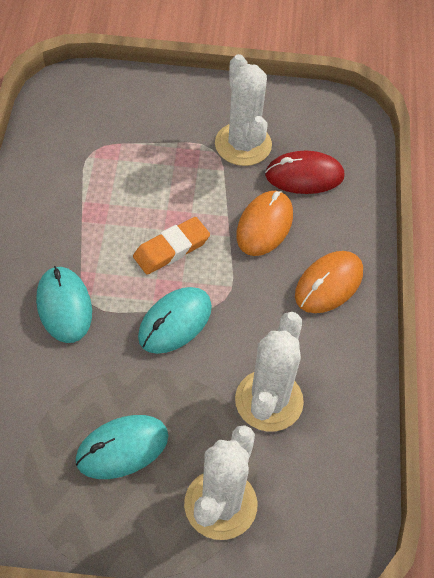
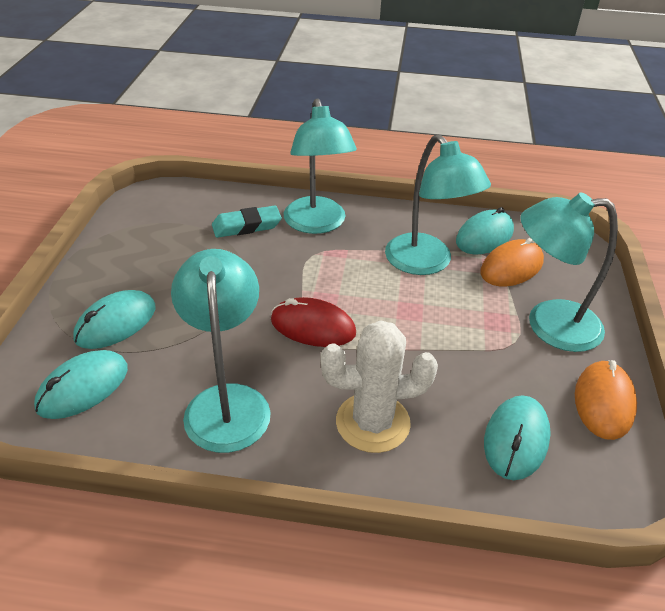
orange eraser: [133,217,210,275] = 1 -> none = 0
turquoise eraser: none = 0 -> [212,206,282,238] = 1
turquoise lamp: none = 0 -> [171,249,271,453] [284,98,357,234] [385,134,491,275] [520,192,618,352] = 4
turquoise mouse: [36,266,92,343] [75,415,169,479] [138,287,212,354] = 3 -> [34,350,128,419] [73,290,156,349] [456,207,514,254] [484,395,551,480] = 4
white cactus: [184,425,257,540] [215,54,272,166] [235,312,304,432] = 3 -> [321,320,438,453] = 1

